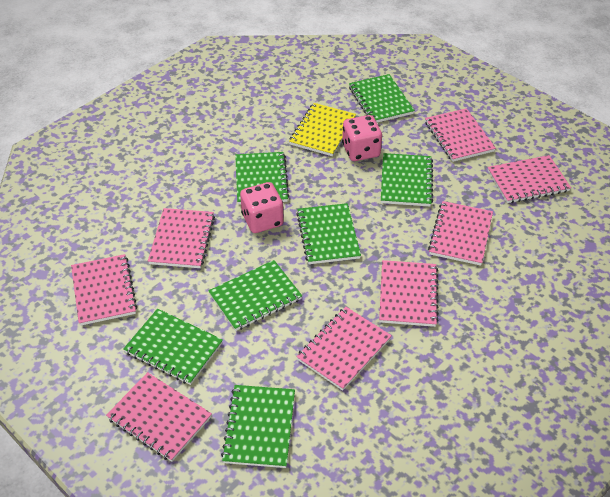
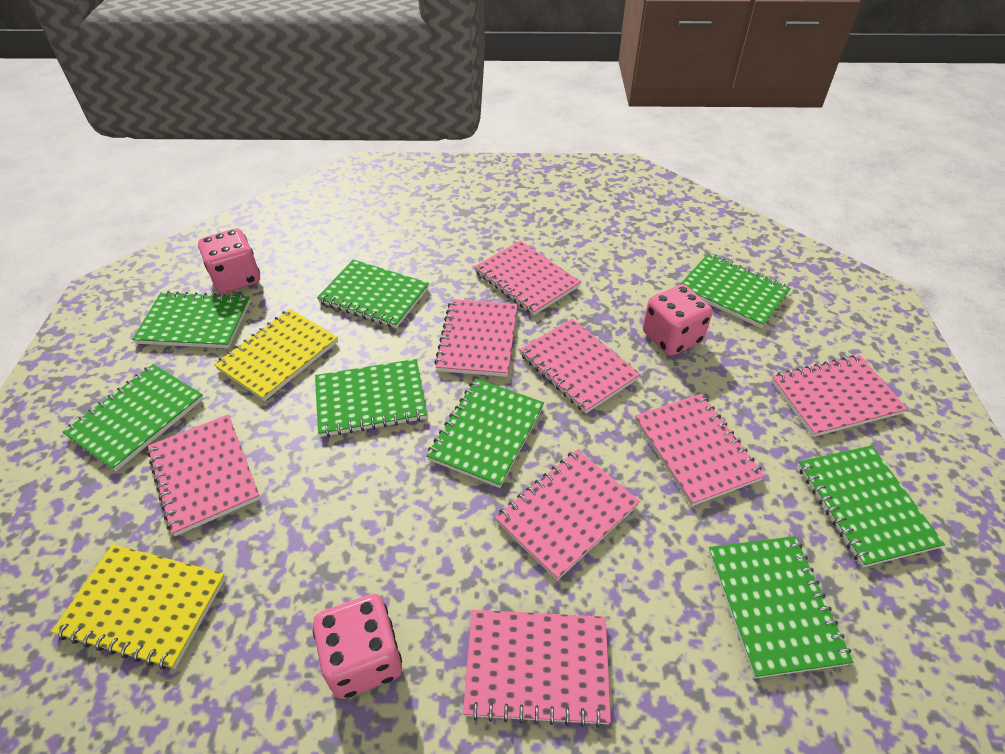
green notebook: [123,309,223,385] [208,260,302,331] [221,385,295,468] [235,152,289,205] [296,203,361,264] [349,74,415,123] [381,153,433,206] = 7 -> [63,364,204,471] [132,291,251,348] [315,359,427,437] [317,259,429,328] [426,379,544,488] [680,253,791,328] [708,536,853,678] [798,445,945,567] = 8
pink dice: [240,182,284,233] [342,115,382,161] = 2 -> [198,229,260,293] [313,594,402,699] [642,284,712,356] = 3
yellow notebook: [289,103,356,156] = 1 -> [51,544,226,669] [214,309,338,401] = 2

